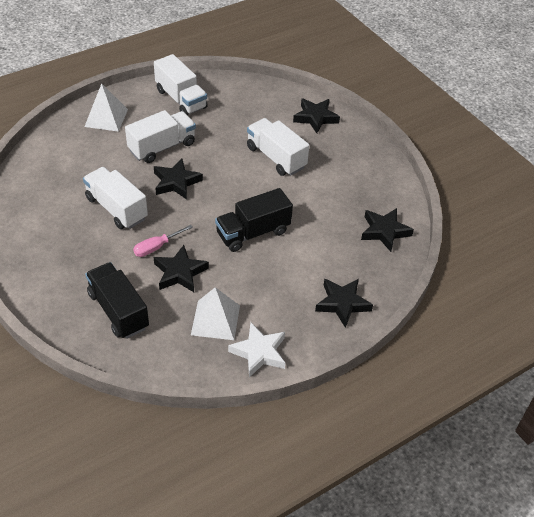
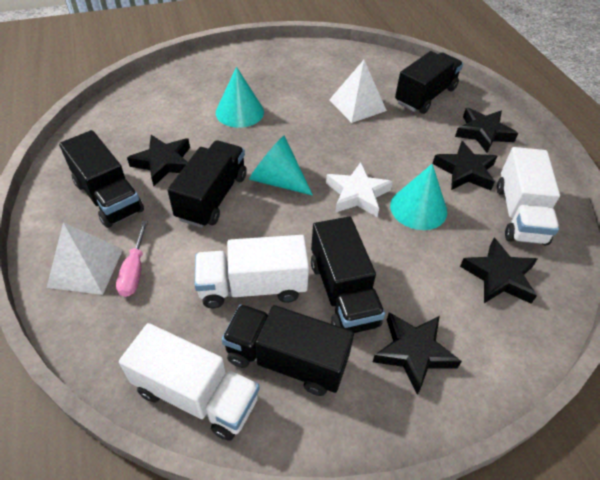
black truck: [85,262,149,339] [215,188,293,252] = 2 -> [59,130,144,228] [167,140,247,228] [222,304,354,396] [311,216,385,333] [395,51,463,114] = 5
turquoise cone: none = 0 -> [216,67,264,128] [249,135,313,196] [390,164,447,230] = 3
white truck: [83,167,148,229] [125,110,196,163] [154,54,207,115] [247,118,309,176] = 4 -> [119,323,260,441] [194,235,309,308] [497,147,560,245] = 3

